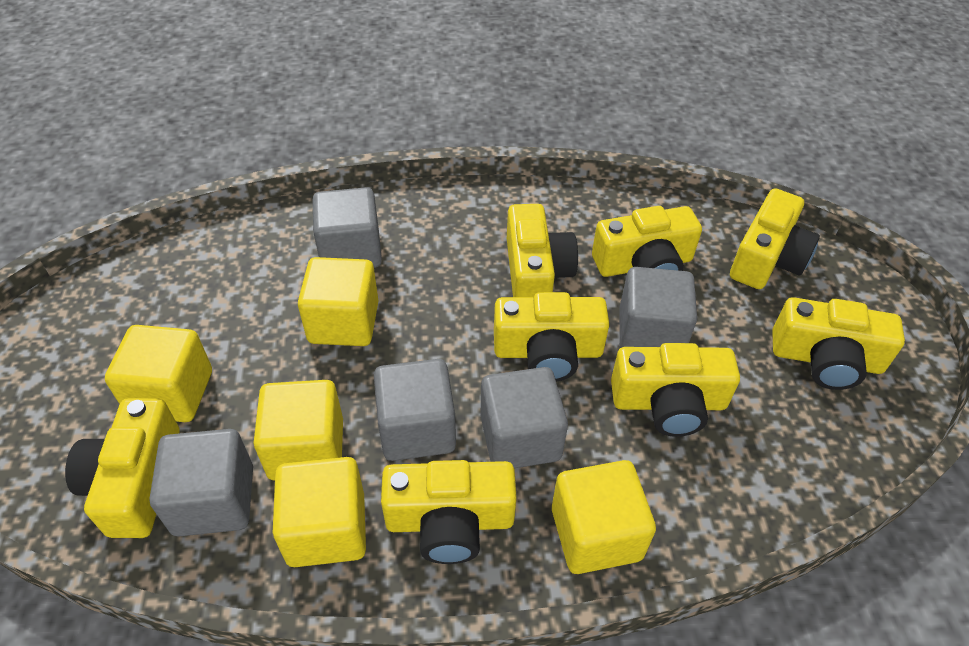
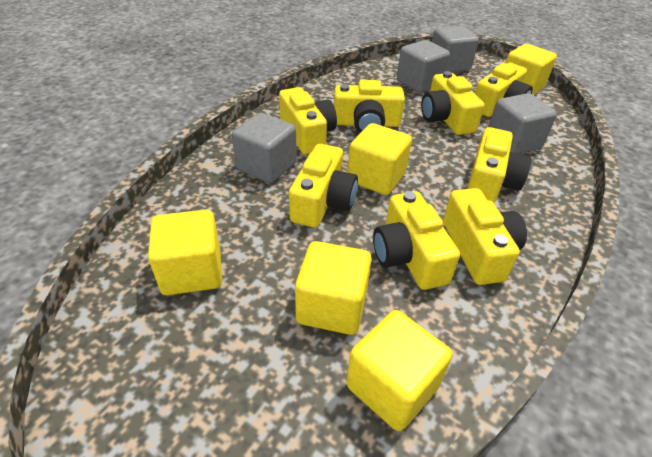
grey cube: [149,429,253,536] [313,187,382,268] [374,359,456,461] [480,367,568,468] [619,267,697,348] = 5 -> [232,113,297,183] [397,40,450,93] [432,26,479,72] [489,93,557,154] = 4

